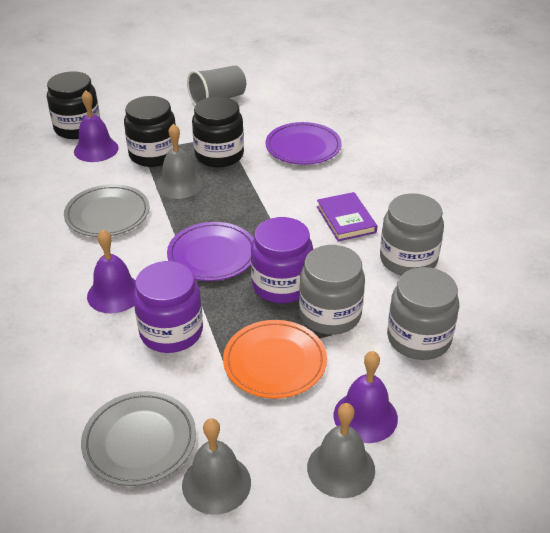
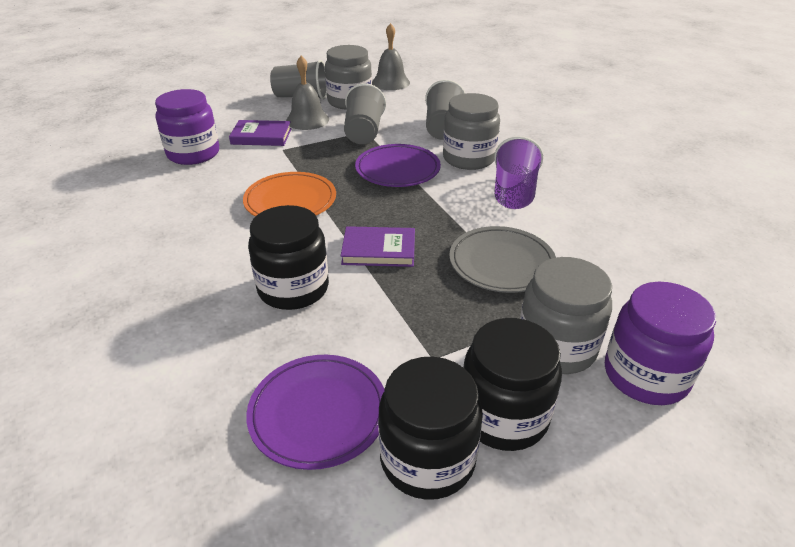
grey bell: [156,124,203,199] [182,418,251,515] [307,403,375,498] = 3 -> [286,56,329,130] [372,23,410,90] = 2
grey cup: [187,65,246,105] = 1 -> [270,60,327,100] [344,83,386,144] [425,80,465,140] = 3
grey plate: [64,184,149,237] [81,391,196,486] = 2 -> [449,226,556,293] = 1
purple bell: [74,90,119,162] [87,230,136,313] [334,351,398,443] = 3 -> none = 0
purple book: [317,192,377,241] = 1 -> [229,120,291,146] [341,226,415,267] = 2
purple cup: none = 0 -> [494,136,544,209] = 1

